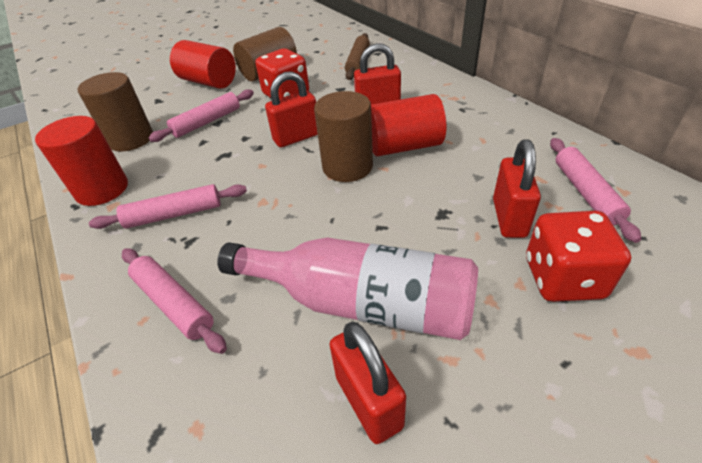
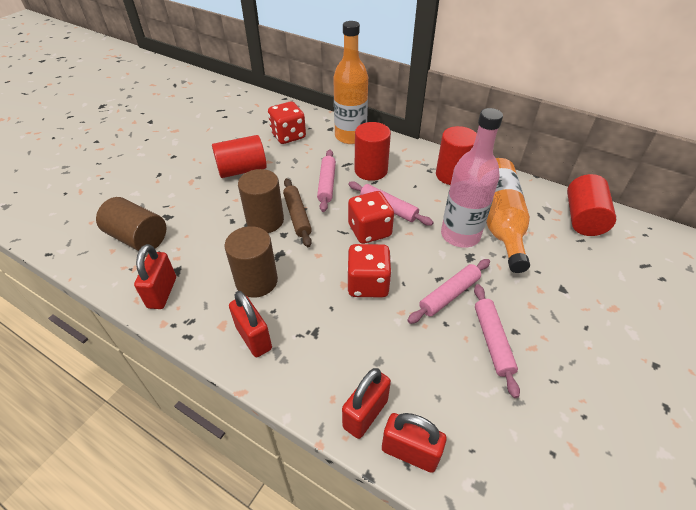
orange bottle: none = 0 -> [333,21,368,144] [486,158,530,273] = 2
red cylinder: [35,116,128,206] [170,40,236,89] [371,94,446,156] = 3 -> [212,135,267,178] [354,122,391,181] [436,126,477,185] [567,174,616,236] = 4
red dice: [255,48,309,99] [526,211,631,302] = 2 -> [268,101,306,144] [347,244,392,298] [348,191,394,244] = 3

